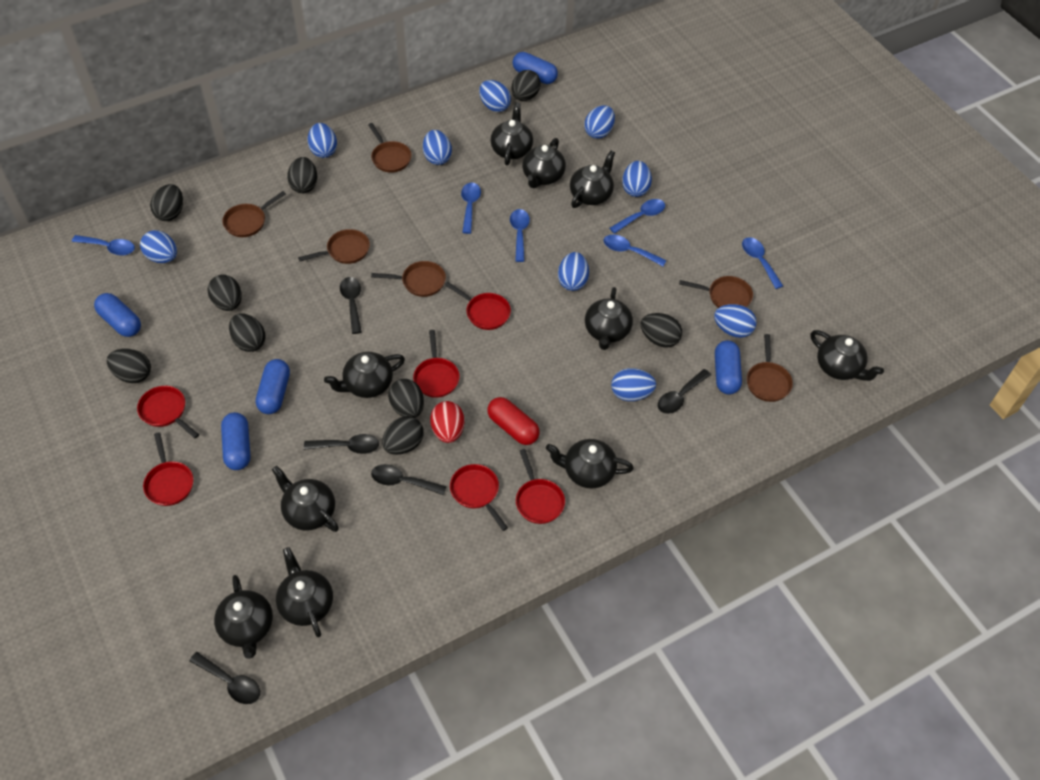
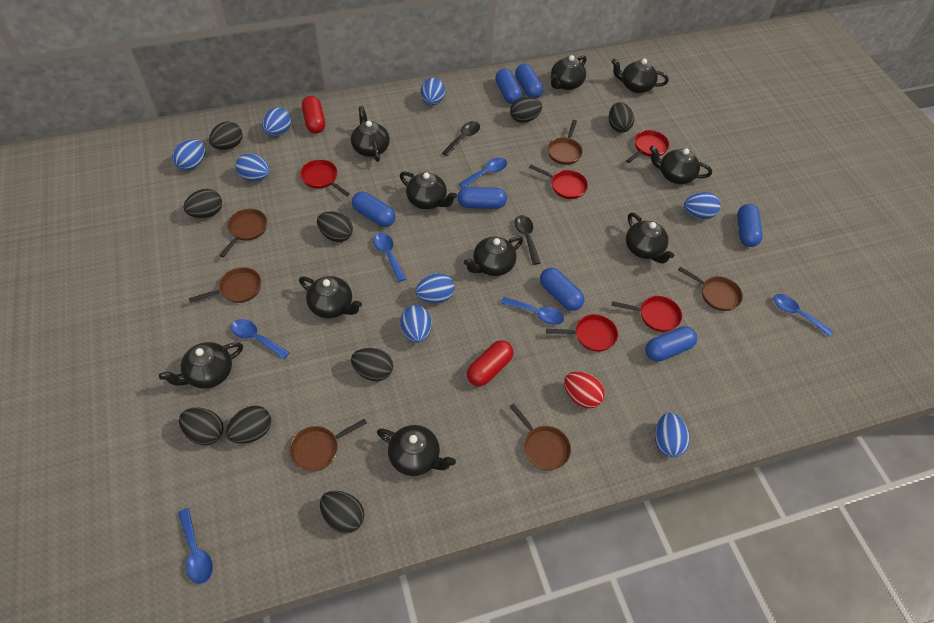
black spoon: [189,652,260,704] [304,434,379,454] [340,277,362,334] [371,464,447,495] [658,369,711,414] = 5 -> [442,121,480,156] [514,215,541,265] = 2
blue capsule: [94,293,141,337] [221,412,251,470] [256,359,290,414] [513,52,558,84] [715,340,742,394] = 5 -> [352,192,396,227] [457,187,507,209] [495,69,522,104] [515,64,543,98] [540,268,584,311] [645,326,697,362] [737,204,763,247] = 7
blue egg: [140,230,177,263] [308,123,337,158] [423,130,452,165] [479,80,511,112] [558,252,589,291] [584,105,615,139] [611,368,656,401] [622,161,652,197] [714,304,757,338] = 9 -> [172,139,205,171] [236,153,270,181] [262,107,291,136] [400,305,432,343] [415,273,455,303] [421,77,445,106] [655,412,690,457] [684,192,720,219] = 8
red capsule: [487,397,540,445] = 1 -> [302,96,325,133] [467,340,513,386] = 2
red pan: [137,386,199,438] [143,432,193,506] [413,330,460,398] [445,282,511,330] [450,464,508,531] [516,449,565,524] = 6 -> [300,159,350,196] [529,165,588,199] [546,314,618,352] [612,296,682,332] [626,130,669,163] = 5

